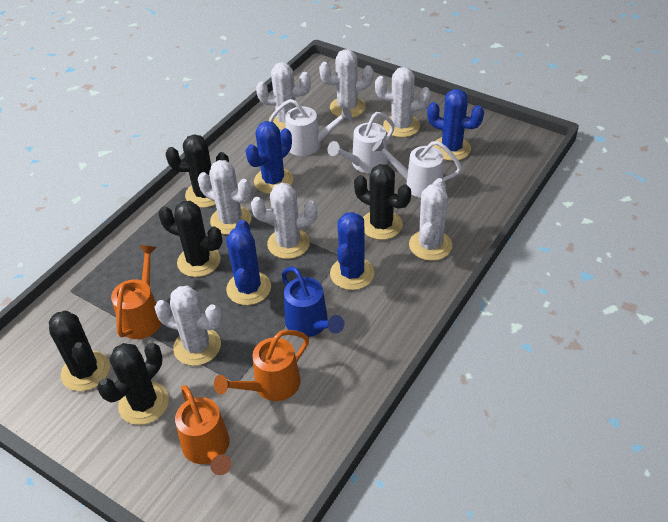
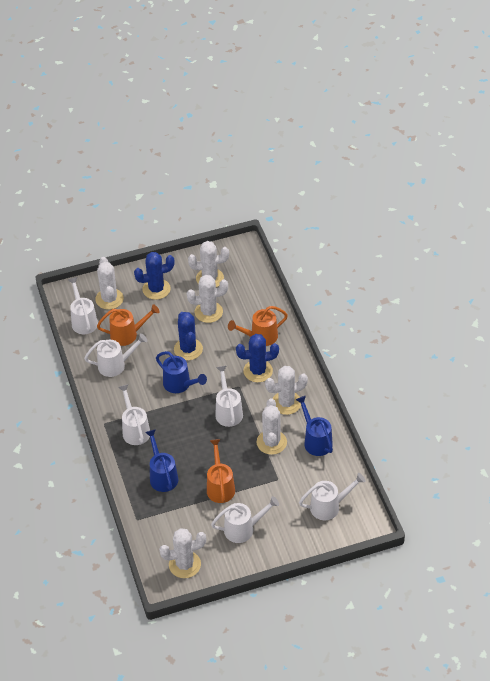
black cactus: [49,311,110,391] [97,343,169,425] [158,201,222,277] [166,134,229,208] [354,164,411,240] = 5 -> none = 0
blue cactus: [226,220,271,305] [245,121,293,194] [330,212,374,290] [427,89,484,161] = 4 -> [134,252,175,300] [174,312,203,360] [236,334,279,382] = 3
blue watering can: [282,267,344,337] = 1 -> [145,429,178,492] [156,351,207,393] [296,396,333,456] = 3
white cactus: [155,286,222,366] [198,160,252,235] [251,183,317,259] [256,62,311,130] [319,49,374,118] [375,67,431,137] [409,178,452,261] = 7 -> [95,257,124,310] [159,528,206,578] [187,275,228,323] [188,241,229,287] [257,398,287,455] [265,366,308,415] = 6
white watering can: [269,99,352,156] [327,112,395,173] [372,139,462,198] = 3 -> [68,277,98,334] [84,333,147,377] [118,384,150,445] [211,496,279,543] [215,366,243,427] [299,473,366,520] = 6

